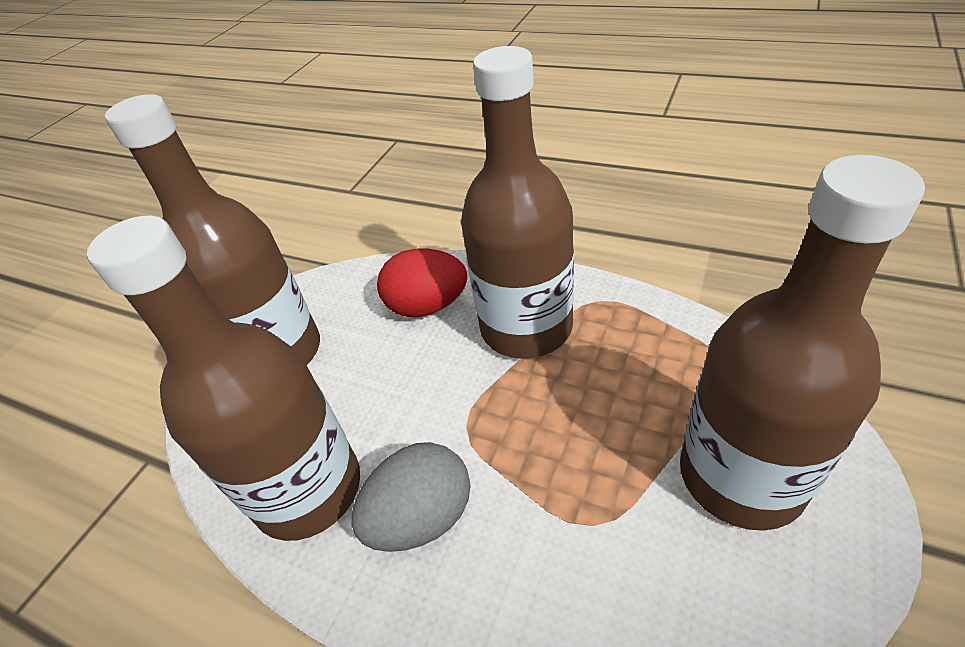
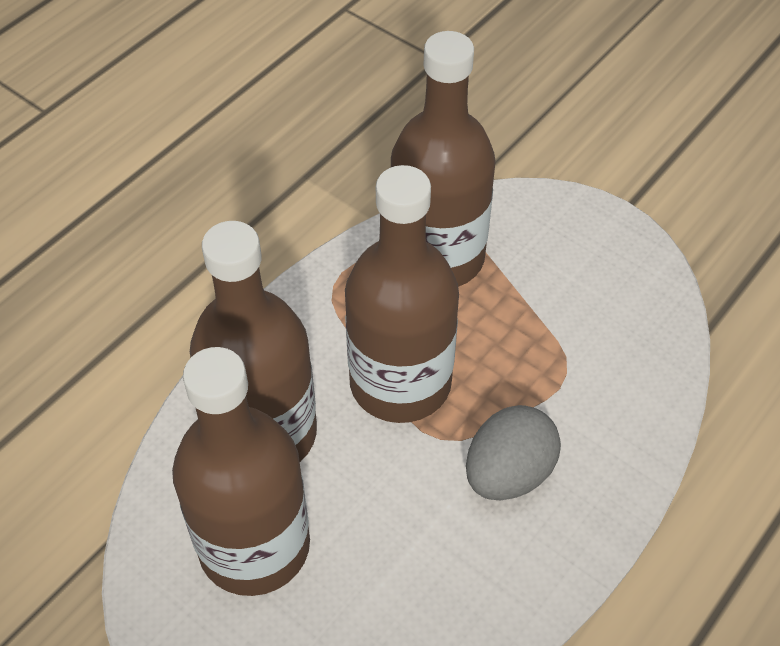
red egg: [377,248,467,317] = 1 -> none = 0

